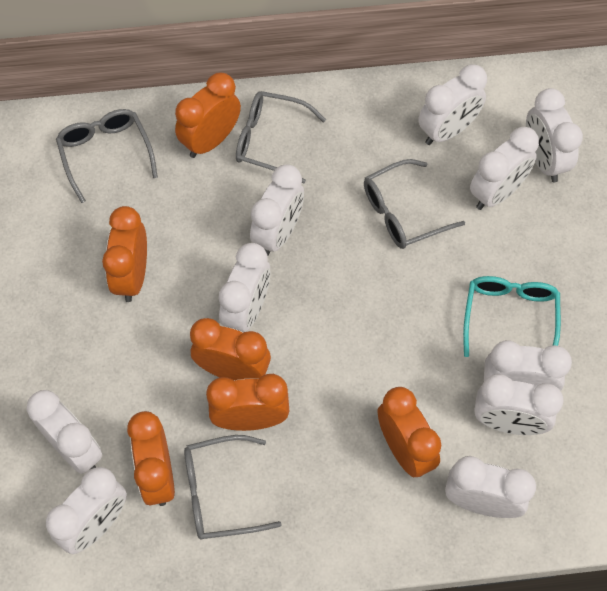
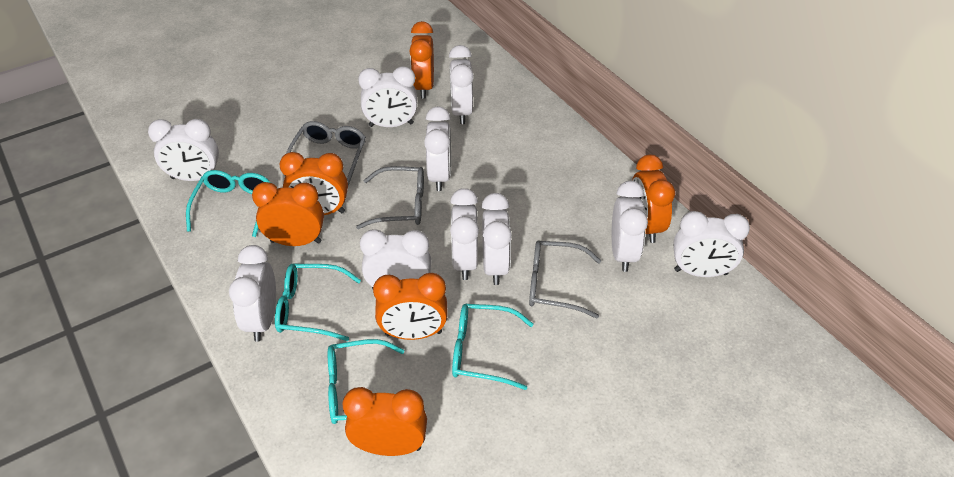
grey glasses: [56,109,158,203] [184,435,282,539] [236,91,326,183] [364,159,465,249] = 4 -> [285,121,366,186] [356,166,424,229] [529,240,602,319] = 3
turquoise glasses: [463,276,561,357] = 1 -> [186,170,271,237] [275,264,361,341] [328,339,404,424] [452,304,533,390] = 4

